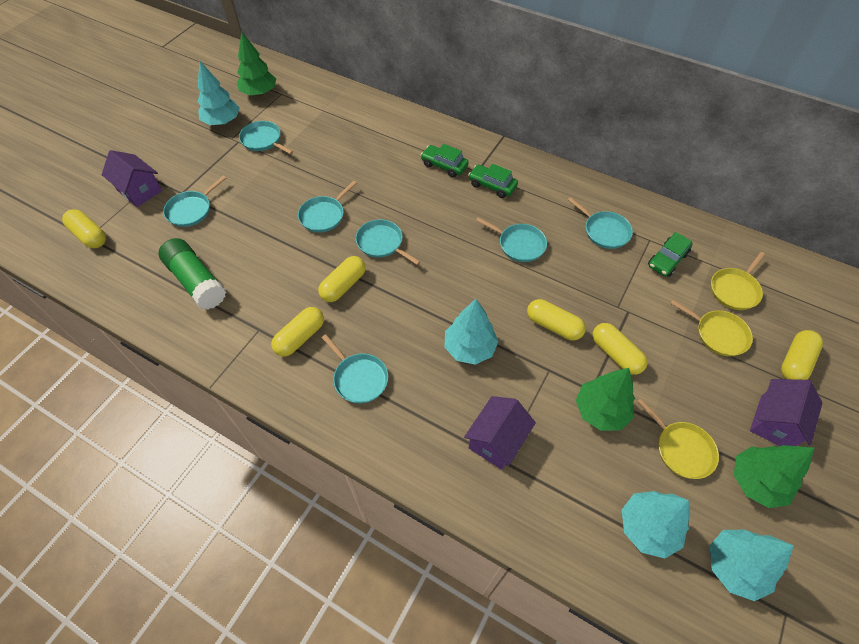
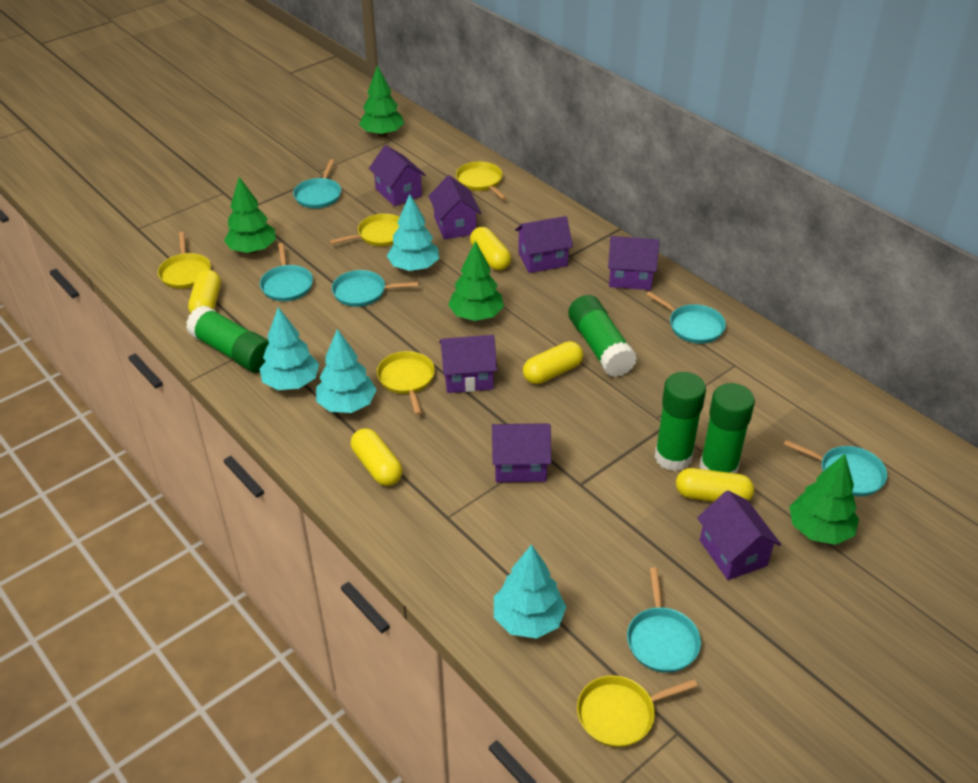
green car: [421,144,469,178] [468,164,518,198] [648,232,693,277] = 3 -> none = 0
green glue stick: [158,238,226,310] = 1 -> [186,305,269,372] [568,295,637,377] [655,372,706,471] [699,383,755,474] = 4
green tree: [237,32,276,96] [576,368,635,431] [734,445,814,508] = 3 -> [224,177,276,253] [359,65,404,137] [448,241,504,321] [789,454,859,545] = 4
purple house: [102,150,162,207] [464,396,536,470] [750,379,823,446] = 3 -> [369,145,426,206] [428,175,481,240] [439,335,497,393] [491,423,551,482] [515,216,573,273] [608,236,659,290] [697,490,781,580] = 7
turquoise pan: [163,176,226,227] [239,121,293,154] [298,181,357,232] [322,334,388,403] [356,219,420,265] [476,217,547,262] [568,197,633,249] = 7 -> [260,243,313,301] [293,159,341,208] [332,270,419,307] [627,567,701,673] [646,291,726,344] [784,440,887,497] = 6
yellow capsule: [62,209,106,248] [271,307,324,357] [318,256,366,302] [527,299,586,340] [592,323,647,375] [781,330,823,380] = 6 -> [188,270,221,313] [351,428,402,486] [470,227,511,270] [523,341,583,384] [676,468,754,502] = 5
yellow pan: [637,398,719,479] [670,300,753,356] [711,252,765,310] = 3 -> [158,232,211,289] [330,214,400,246] [377,351,435,415] [456,162,507,200] [577,675,697,747] = 5

